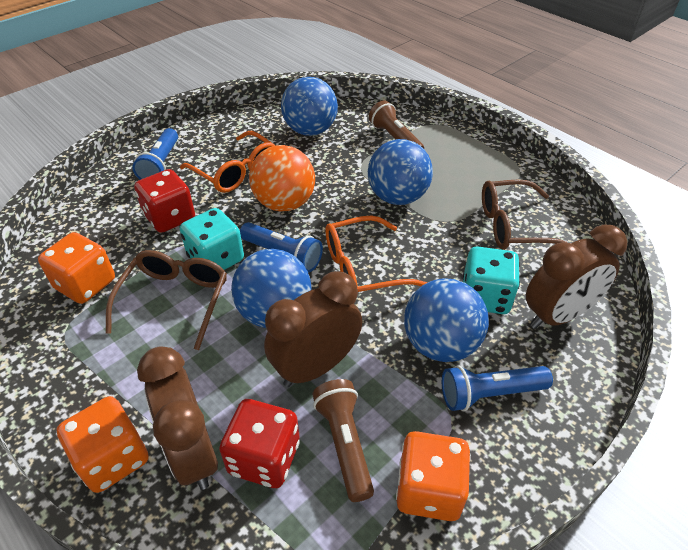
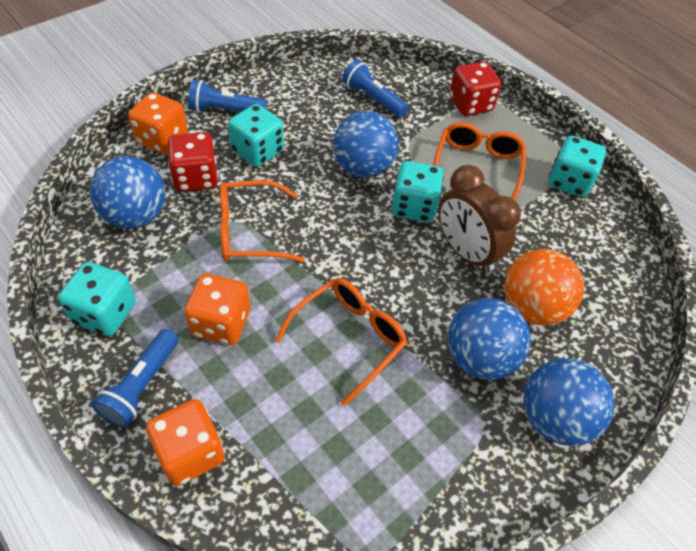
brown clock: [137,346,218,490] [264,271,362,387] [526,225,627,329] = 3 -> [438,165,521,273] = 1
brown flashlight: [312,379,374,502] [369,100,424,149] = 2 -> none = 0
brown glasses: [106,250,227,350] [482,179,568,250] = 2 -> none = 0
orange glasses: [180,131,276,193] [325,215,428,292] = 2 -> [220,180,305,262] [275,278,407,406] [433,122,526,200] = 3
turquoise dice: [180,208,244,270] [462,246,520,314] = 2 -> [58,262,136,336] [228,104,284,167] [392,161,444,222] [548,136,606,197] = 4

